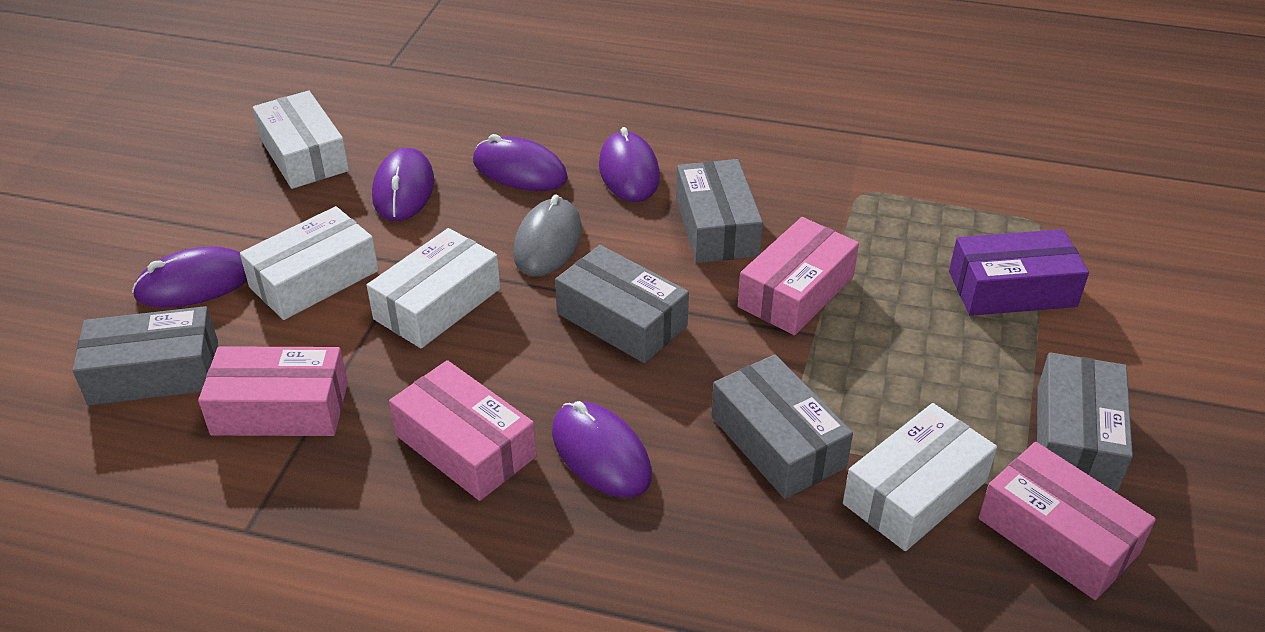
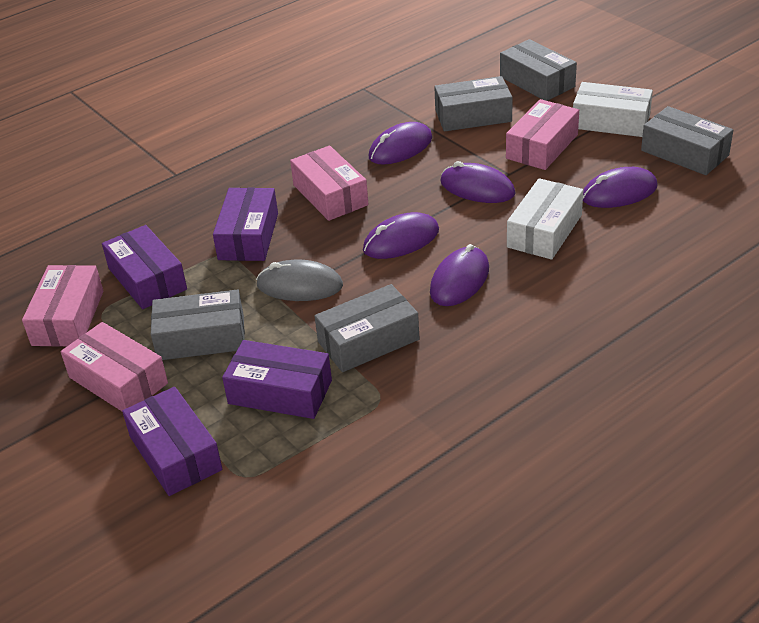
purple box: [949,229,1089,316] = 1 -> [102,225,187,309] [122,387,222,496] [213,187,278,261] [222,340,332,419] = 4
white box: [240,206,379,320] [253,91,349,189] [367,228,500,348] [843,403,997,551] = 4 -> [507,178,583,260] [573,82,653,137] = 2

